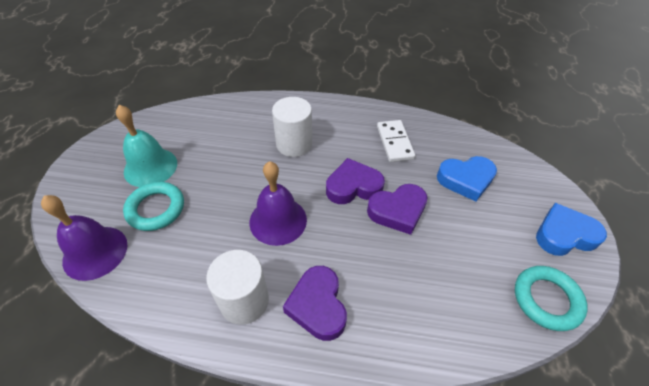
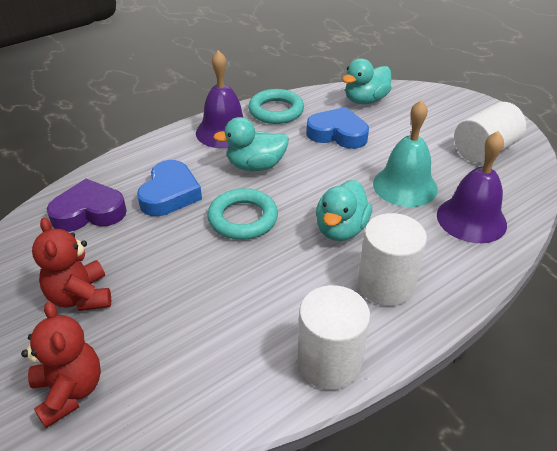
purple heart: [283,266,347,341] [326,158,385,204] [367,184,427,235] = 3 -> [47,179,127,232] = 1
red teddy bear: none = 0 -> [21,302,101,428] [32,218,111,311] = 2
turquoise duck: none = 0 -> [213,117,289,171] [316,180,372,241] [342,58,392,104] = 3
white cylinder: [206,250,269,325] [272,97,312,157] = 2 -> [298,285,370,390] [358,213,427,306] [454,102,526,163] = 3
white domino: [377,120,415,162] = 1 -> none = 0

